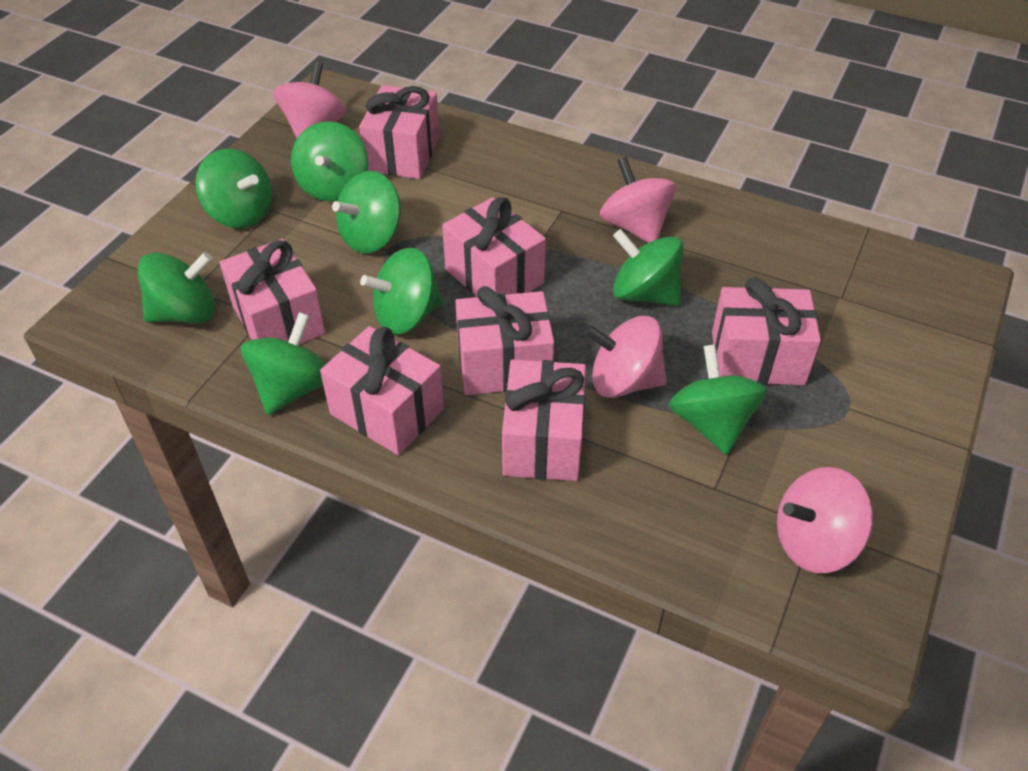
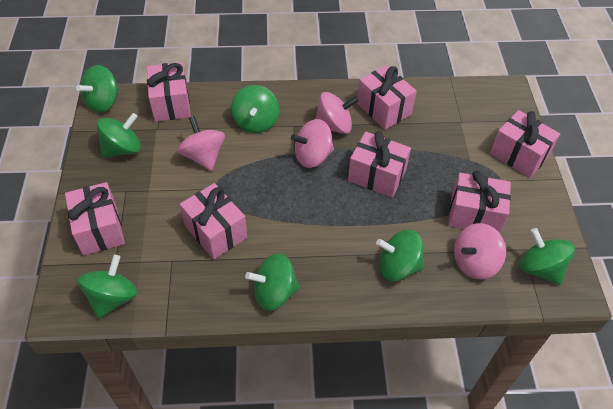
green spinning top: [137,252,215,324] [196,149,272,229] [241,312,326,415] [291,121,368,201] [332,171,401,254] [360,247,443,334] [613,229,683,306] [669,344,767,455] = 8 -> [76,65,119,113] [78,255,137,319] [97,113,141,158] [231,85,279,133] [245,253,300,311] [376,229,424,281] [519,228,575,285] = 7

